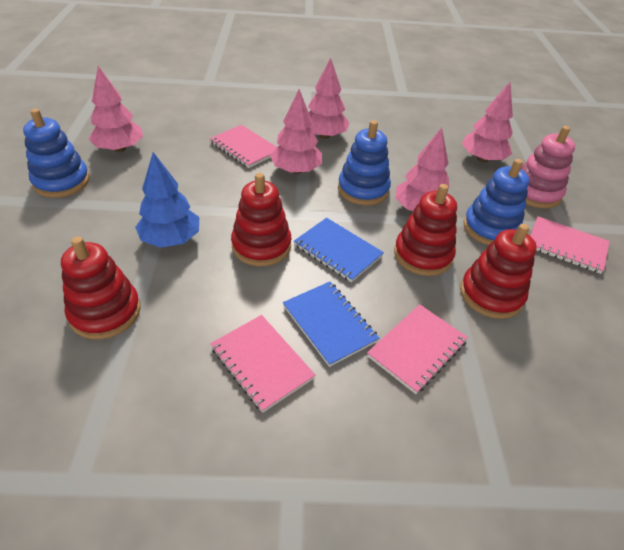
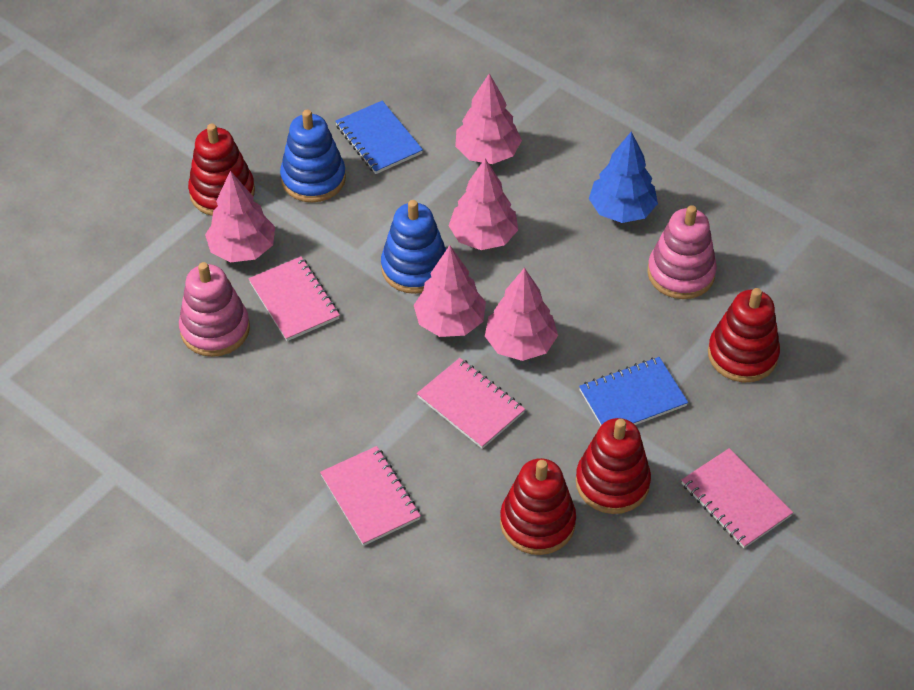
blue stacking toy: [23,109,90,198] [338,120,391,205] [463,159,530,245] = 3 -> [280,110,346,202] [381,200,446,294] = 2
pink stacking toy: [521,126,575,208] = 1 -> [179,262,250,357] [647,205,717,299] = 2

